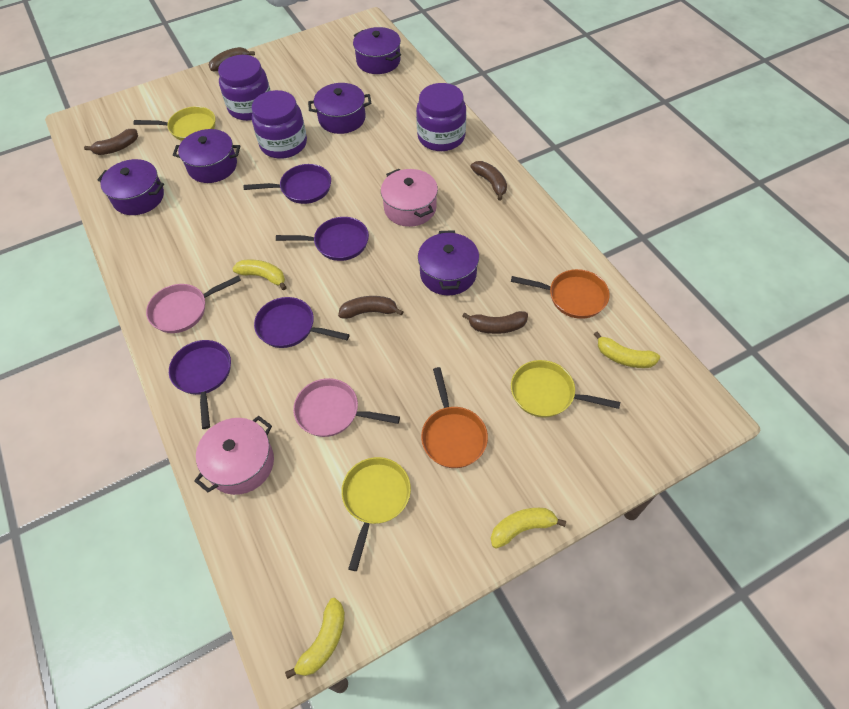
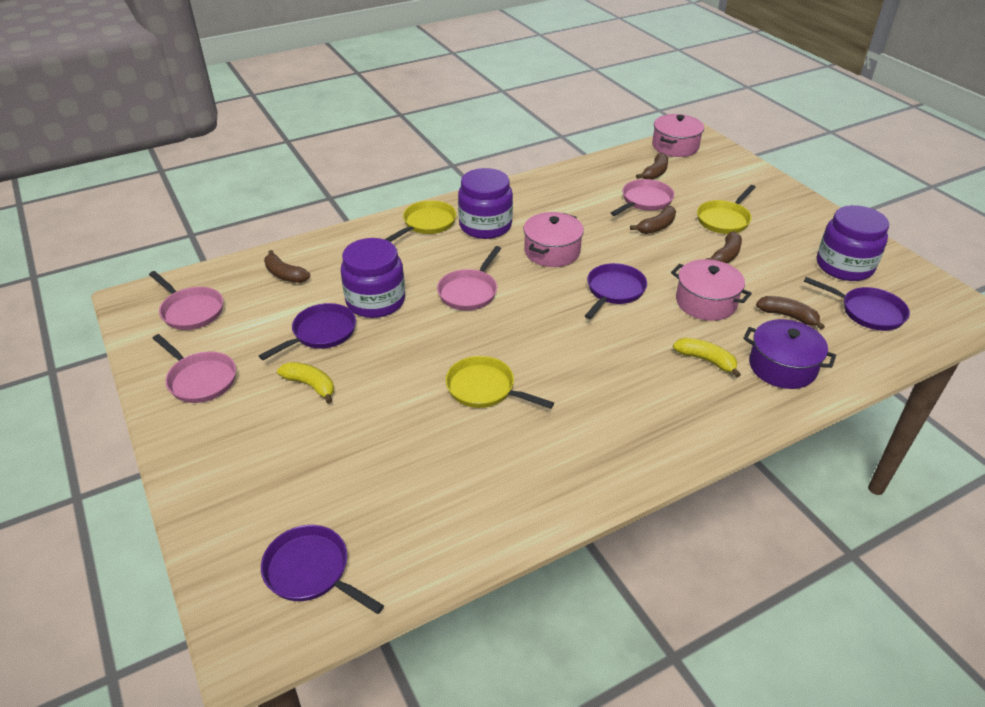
orange pan: [421,367,488,468] [511,269,609,319] = 2 -> none = 0
pink pan: [146,275,241,333] [293,378,400,437] = 2 -> [149,271,223,330] [152,334,236,403] [437,246,501,311] [611,179,674,216] = 4
pink pot: [194,416,274,495] [381,169,438,227] = 2 -> [523,212,584,267] [652,114,704,157] [671,259,752,321] = 3
purple pot: [97,159,164,215] [173,129,240,183] [308,83,371,134] [353,27,401,74] [418,230,479,296] = 5 -> [743,319,836,389] = 1
yellow banana: [232,260,287,290] [285,598,345,679] [491,508,566,548] [594,331,660,368] = 4 -> [277,362,334,404] [673,338,741,378] = 2

